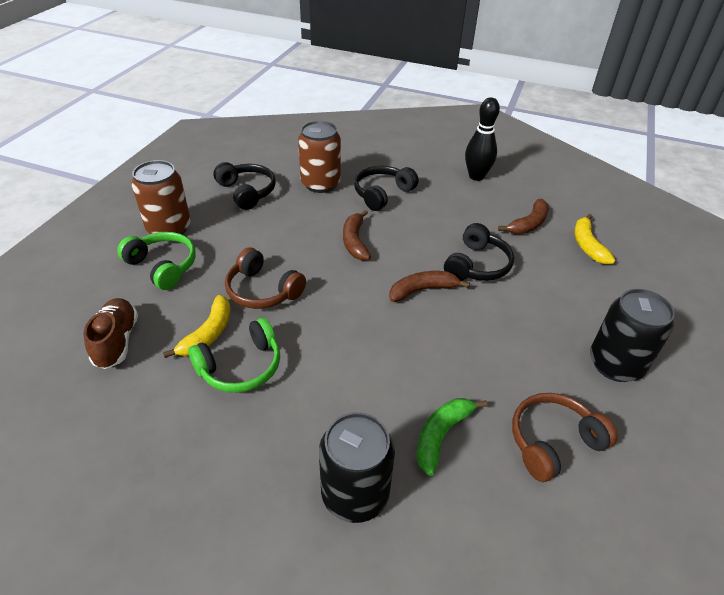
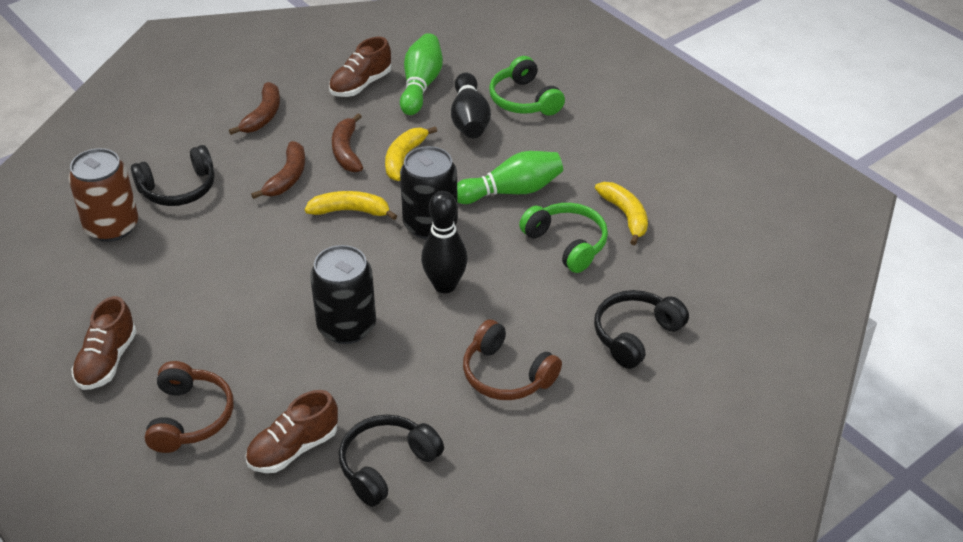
black bowling pin: [465,97,500,181] = 1 -> [421,191,467,293] [451,73,491,138] = 2
brown can: [131,160,191,234] [298,121,341,193] = 2 -> [68,148,138,242] = 1
brown shoe: [83,298,138,369] = 1 -> [71,296,137,390] [245,390,338,473] [329,37,391,97] = 3
green banana: [416,398,487,476] = 1 -> none = 0
green bowling pin: none = 0 -> [400,33,443,115] [457,151,563,204] = 2
yellow banana: [163,295,231,358] [574,214,615,264] = 2 -> [305,191,397,220] [385,126,437,181] [595,182,648,245] = 3

